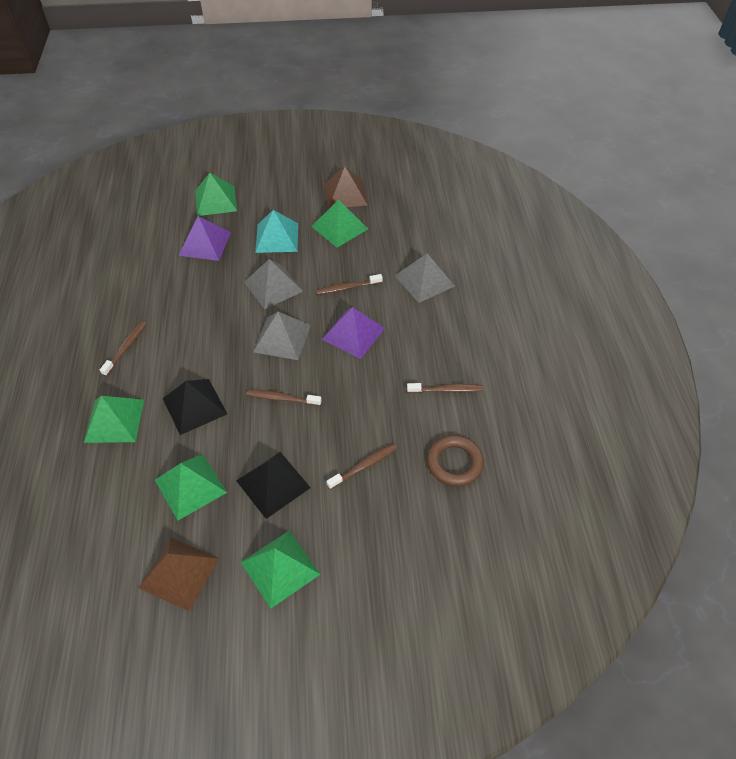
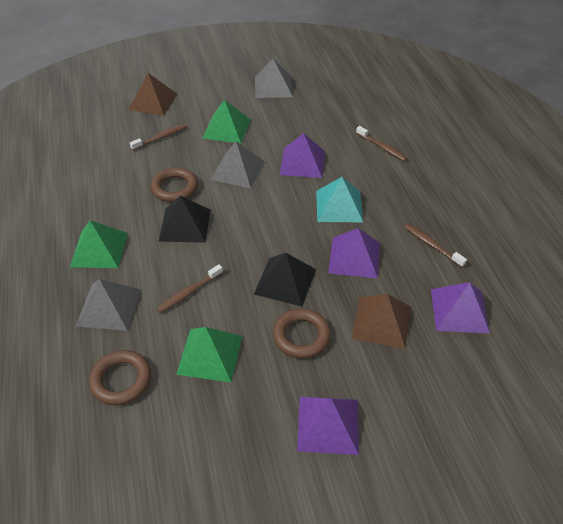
brown ring: [427,435,484,486] = 1 -> [89,350,151,405] [151,168,198,202] [273,308,331,358] = 3
brown toothbrush: [100,321,147,376] [246,390,322,406] [316,274,383,295] [326,443,397,490] [407,383,483,393] = 5 -> [130,124,187,151] [156,264,223,313] [356,126,408,161] [404,224,467,268] = 4
green pyramid: [84,396,144,443] [155,454,227,521] [195,173,237,216] [241,531,320,609] [311,200,368,248] = 5 -> [70,220,128,268] [176,327,242,382] [202,100,251,144] = 3
purple pyramid: [179,216,231,261] [322,307,385,359] = 2 -> [280,133,325,178] [297,397,359,455] [328,228,380,279] [431,282,490,333] = 4

